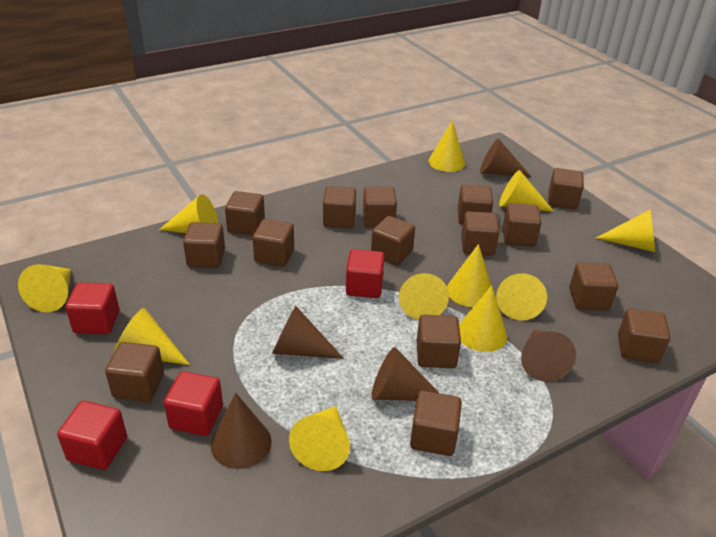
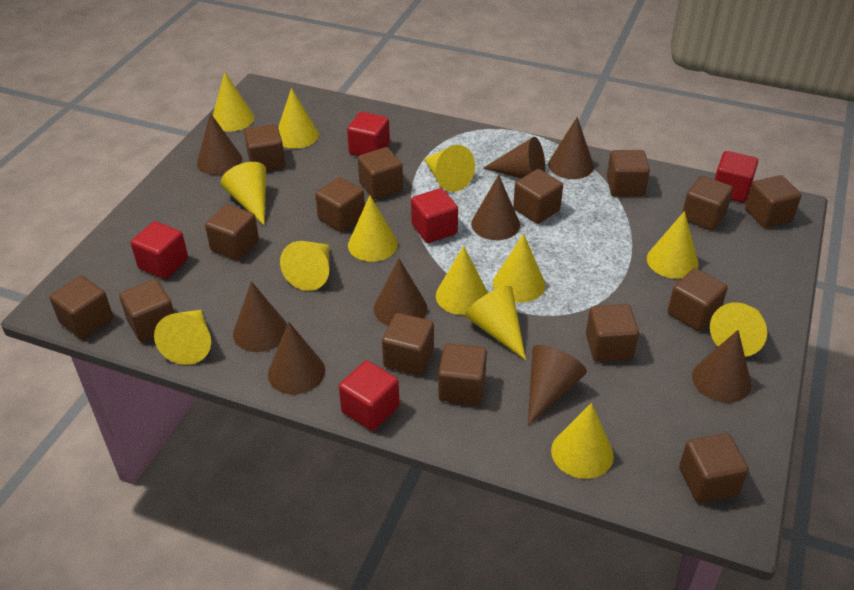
brown cone: [211,393,272,469] [272,306,344,359] [371,347,439,401] [480,139,531,177] [521,330,576,382] = 5 -> [197,113,242,175] [233,281,287,352] [268,322,325,394] [374,258,427,326] [471,175,520,240] [483,137,545,179] [528,345,587,425] [548,117,594,179] [692,330,751,403] = 9
red cube: [57,401,127,470] [65,282,119,334] [164,371,223,436] [346,249,385,298] = 4 -> [131,221,188,279] [339,361,400,431] [347,112,390,156] [411,188,458,243] [715,151,758,203] = 5
yellow cone: [18,264,71,312] [114,308,190,365] [159,194,218,233] [289,406,350,471] [399,273,449,320] [428,120,465,172] [447,244,491,307] [459,285,507,352] [496,273,547,320] [499,170,554,212] [596,210,656,253] = 11 -> [154,310,211,365] [213,72,254,131] [220,162,266,226] [278,88,319,149] [280,241,329,291] [348,195,398,262] [424,145,475,192] [436,246,488,315] [465,286,526,360] [493,234,545,302] [551,403,614,479] [647,211,699,279] [710,303,767,357] = 13

